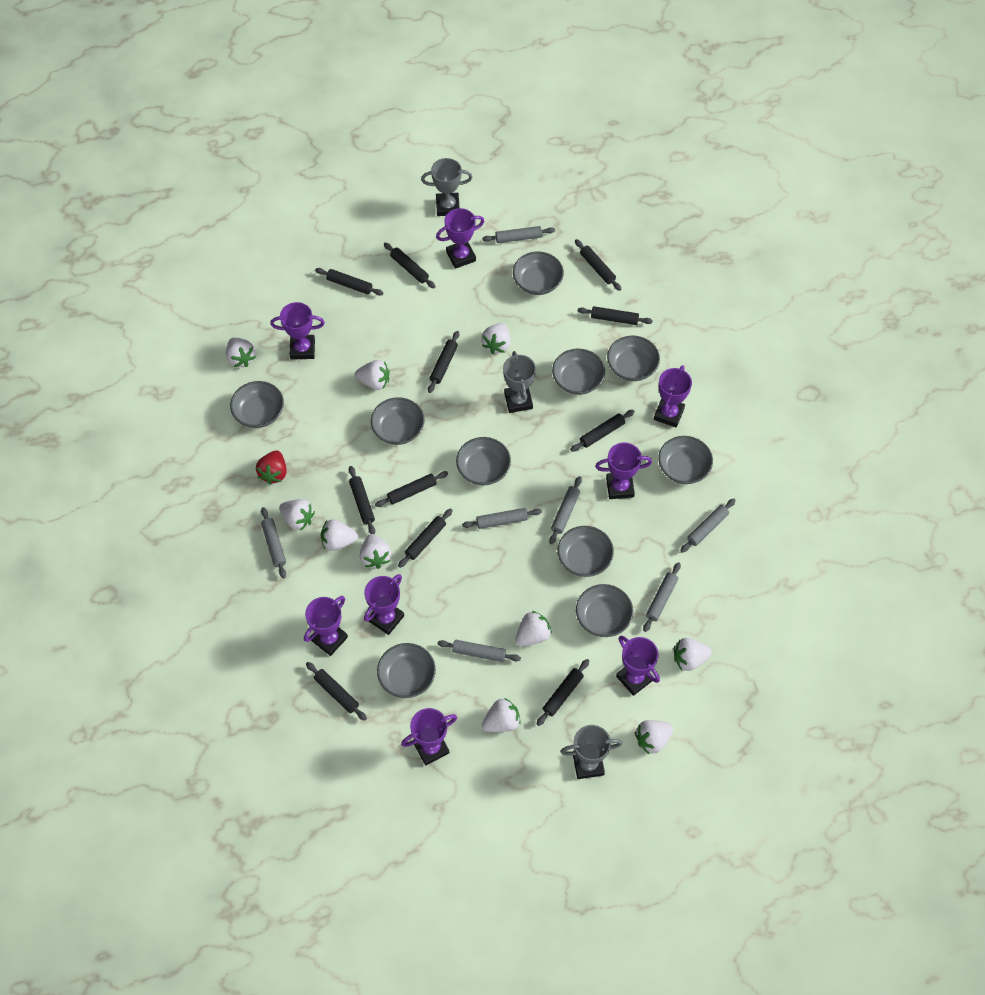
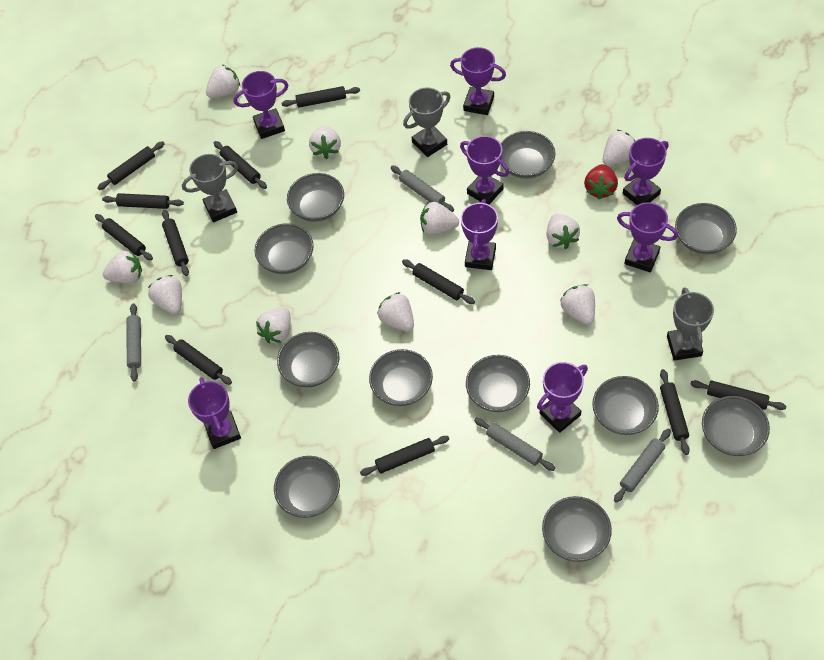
grey bowl: [230,381,284,428] [371,397,425,445] [377,643,436,698] [456,437,511,485] [513,252,564,295] [552,349,605,395] [557,526,614,577] [576,584,633,637] [607,336,660,381] [658,436,713,484] = 10 -> [255,223,314,274] [274,456,340,518] [277,332,339,387] [287,173,344,222] [369,349,433,406] [466,355,530,412] [501,131,555,179] [542,496,612,562] [592,376,659,435] [675,203,737,254] [702,396,770,456] = 11
grey rolling pin: [261,507,286,578] [438,640,521,662] [462,508,542,529] [482,226,555,243] [549,476,582,544] [643,562,681,632] [680,499,736,553] = 7 -> [126,303,141,382] [391,166,454,212] [474,418,555,471] [614,429,671,503] = 4

